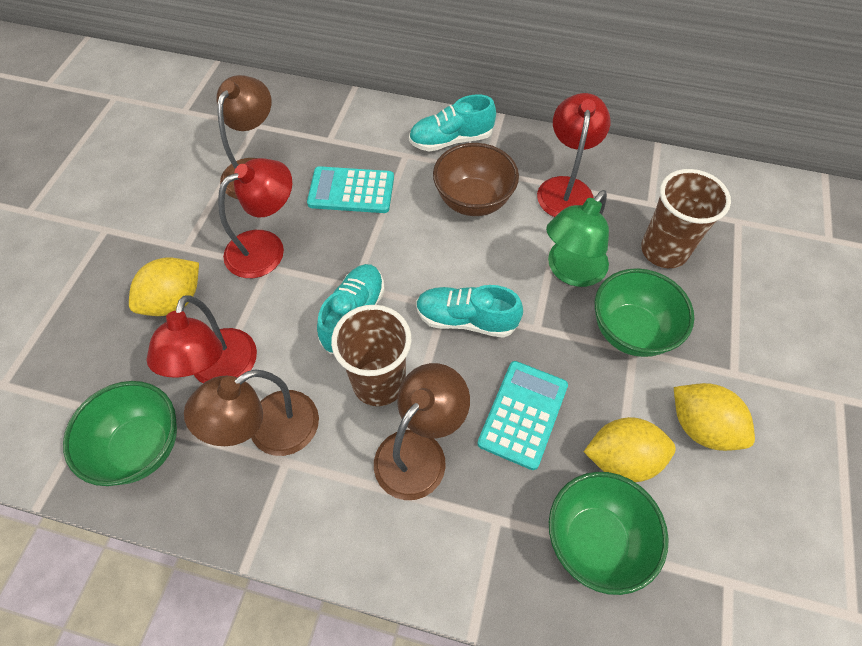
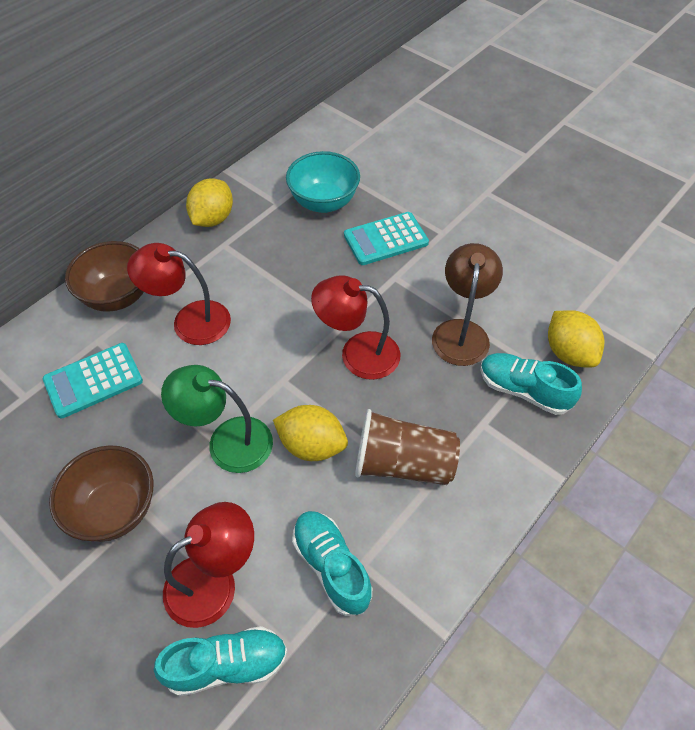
brown bowl: [433,143,519,216] = 1 -> [49,445,154,542] [65,241,143,312] = 2
brown cup: [331,305,411,406] [641,169,731,268] = 2 -> [355,409,460,485] = 1
brown lamp: [184,369,319,456] [216,75,271,199] [374,363,470,500] = 3 -> [432,243,503,366] = 1
green bowl: [63,381,177,486] [549,472,669,595] [595,268,694,357] = 3 -> none = 0
turquoise bowl: none = 0 -> [286,151,360,213] = 1

